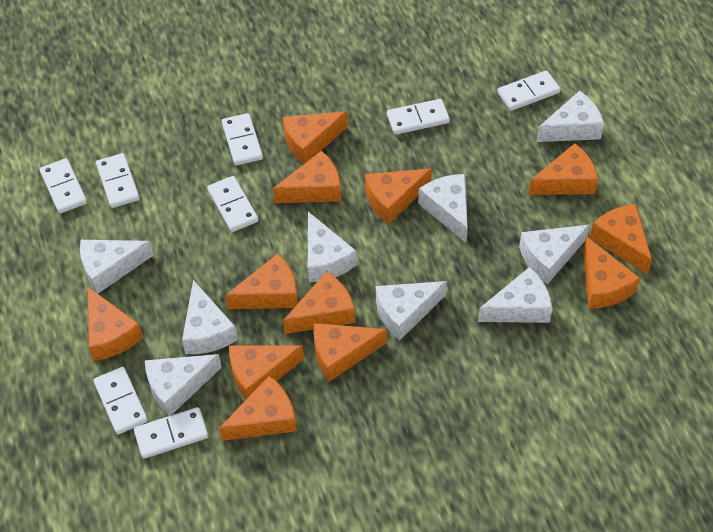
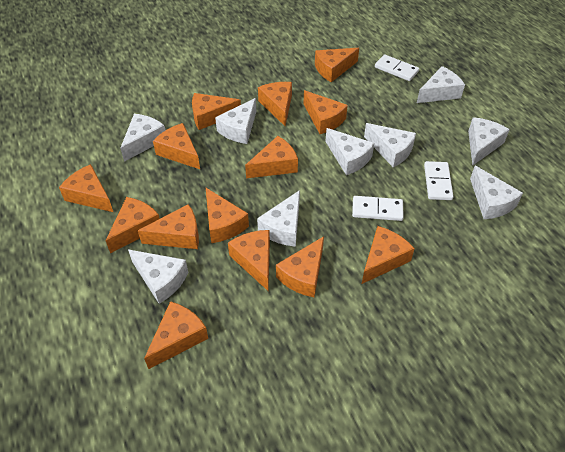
orange cheese: [88,287,143,361] [219,375,297,441] [225,254,298,309] [229,345,304,400] [273,151,341,203] [283,111,348,164] [283,271,355,334] [314,323,387,382] [365,168,432,224] [528,143,598,195] [583,236,640,309] [590,204,652,275] = 12 -> [59,164,113,212] [105,197,160,253] [138,204,199,249] [144,301,208,369] [153,123,200,169] [192,93,241,130] [206,188,249,243] [228,230,270,291] [245,136,298,178] [258,82,292,126] [276,236,324,297] [304,90,348,134] [315,48,359,82] [362,226,415,284] = 14
white domino: [40,158,87,213] [93,367,148,435] [96,153,140,208] [134,407,208,459] [207,176,258,232] [222,113,263,165] [387,99,450,135] [497,70,561,111] = 8 -> [352,196,404,221] [375,54,419,81] [424,161,454,200] = 3

